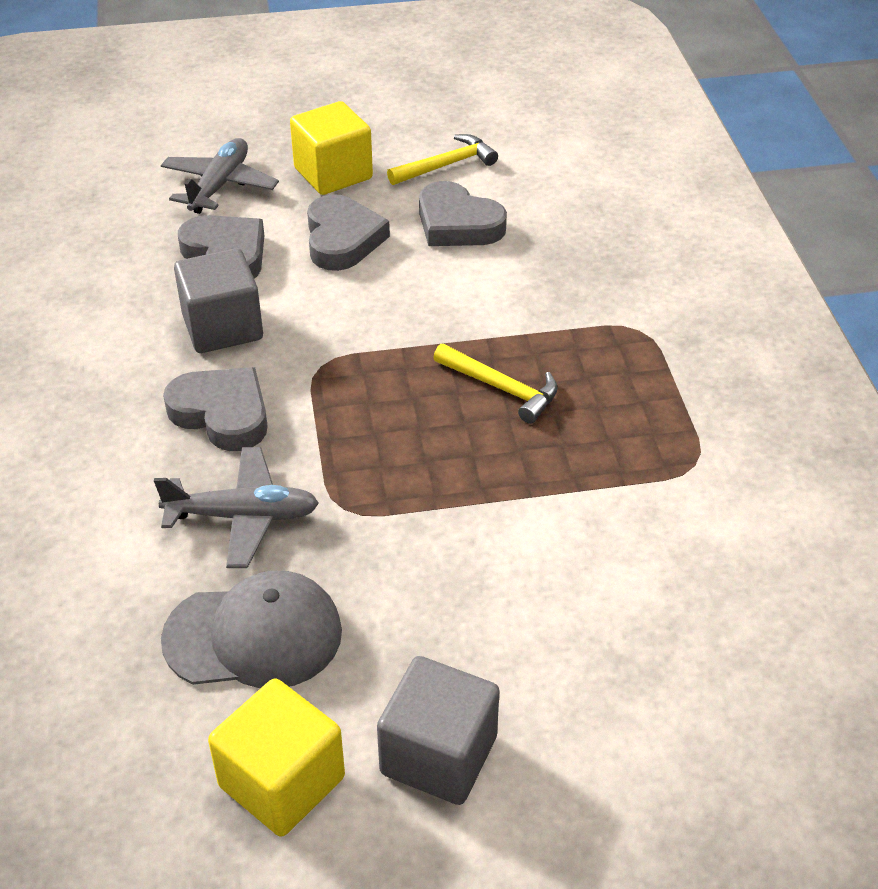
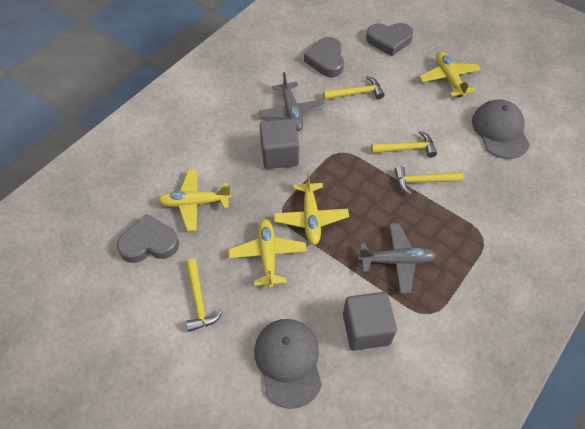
grey cap: [161,570,342,688] = 1 -> [254,319,322,409] [472,99,530,159] = 2
grey heart: [163,367,268,451] [178,215,264,279] [307,194,390,271] [419,181,507,246] = 4 -> [117,214,179,263] [304,37,344,77] [366,23,413,56] = 3
yellow cube: [208,678,345,837] [290,101,373,195] = 2 -> none = 0
yellow hammer: [387,134,498,185] [433,344,558,424] = 2 -> [186,259,223,332] [323,76,384,100] [371,131,437,157] [395,166,463,195] = 4
yellow plane: none = 0 -> [158,169,232,231] [228,219,307,288] [274,172,349,245] [419,52,481,97] = 4

